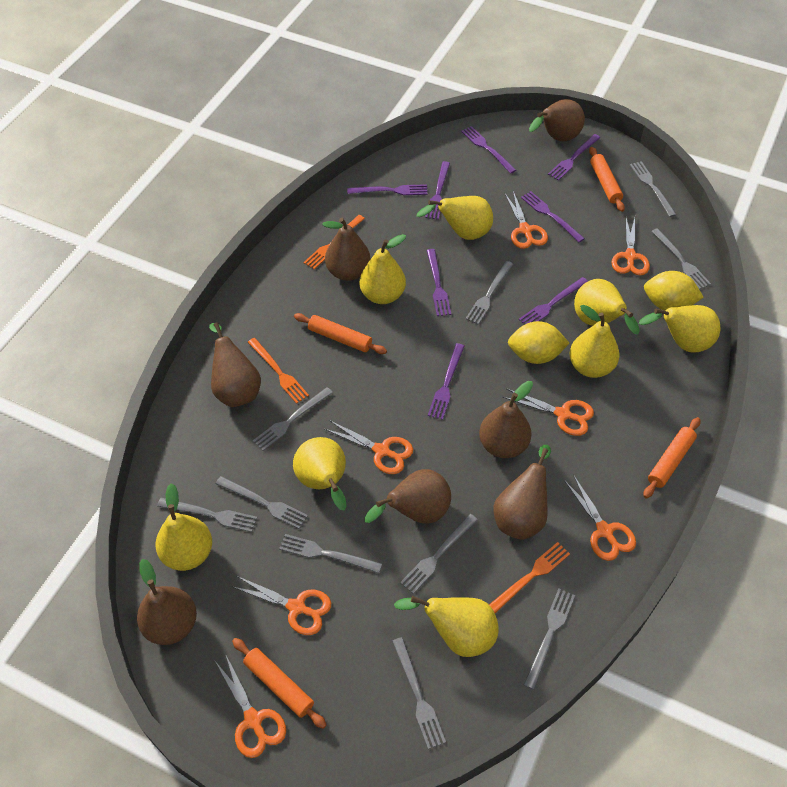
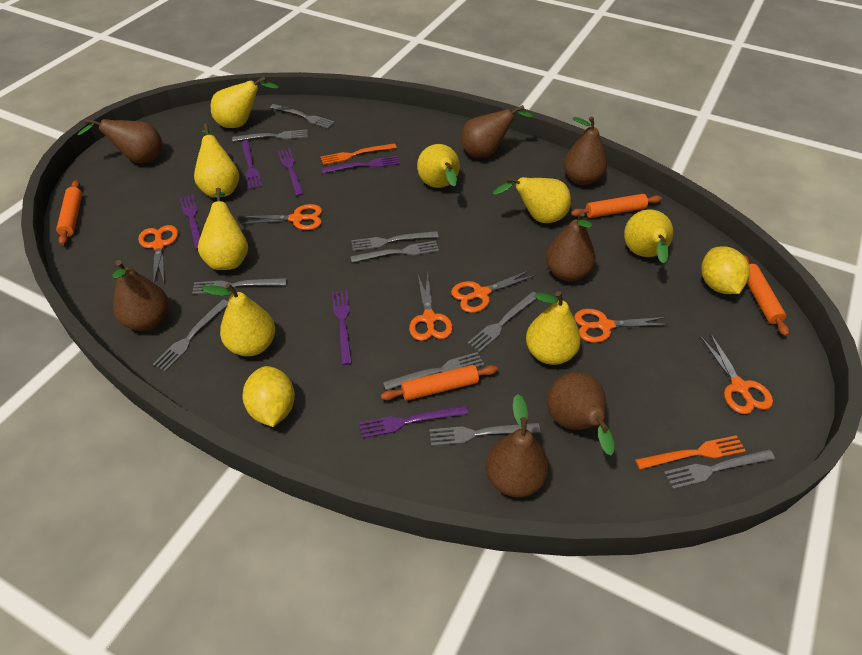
orange fork: [248,338,309,404] [304,215,365,270] [489,542,570,613] = 3 -> [320,143,397,165] [635,435,746,470] = 2
orange scissors: [215,656,286,758] [231,576,331,635] [325,420,413,474] [503,388,594,436] [505,191,548,249] [564,475,636,561] [612,218,650,276] = 7 -> [138,225,178,283] [240,204,322,230] [409,273,453,341] [451,270,536,313] [574,309,670,343] [700,333,773,414] = 6
purple fork: [347,184,428,195] [425,161,450,220] [427,249,451,316] [428,343,465,420] [461,126,516,174] [519,277,588,325] [521,191,585,242] [548,134,600,181] = 8 -> [180,195,201,250] [241,141,262,189] [277,148,304,196] [321,156,400,173] [332,290,352,365] [359,405,468,438] = 6

